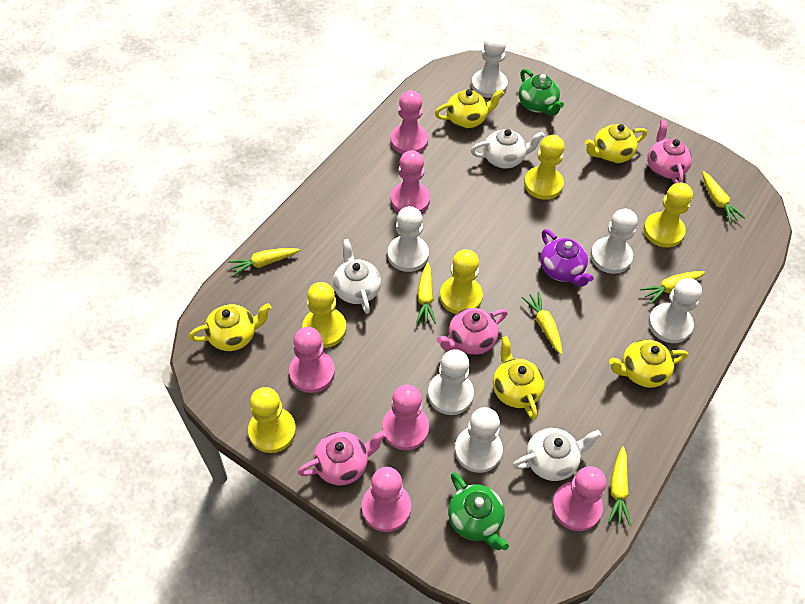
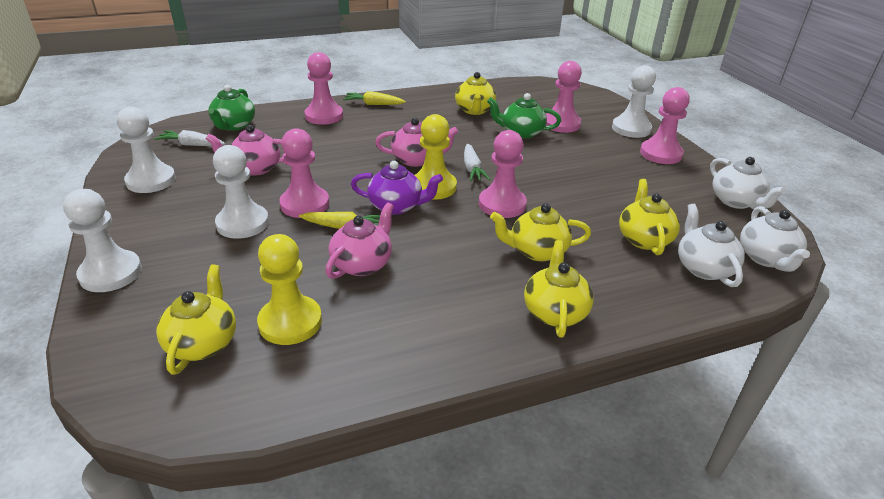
pink pawn: [289,327,335,393] [362,467,411,532] [382,385,429,450] [391,91,428,154] [391,150,430,213] [552,466,606,531] = 6 -> [279,128,329,218] [304,52,343,125] [479,130,527,218] [546,61,582,133] [640,87,690,164] = 5
white carrot: none = 0 -> [154,130,225,146] [464,144,490,181] = 2
white pawn: [388,206,429,272] [428,349,474,415] [455,407,503,473] [471,34,508,98] [591,209,638,274] [648,278,702,343] = 6 -> [63,189,142,292] [117,107,176,193] [213,145,269,239] [612,65,656,138] = 4
yellow carrot: [228,248,300,276] [416,262,436,324] [522,292,562,355] [608,446,631,526] [640,271,705,304] [702,171,745,223] = 6 -> [299,212,380,229] [343,91,406,105] = 2
yellow pawn: [248,387,296,453] [302,282,346,348] [440,249,483,314] [524,135,565,200] [643,183,693,247] = 5 -> [257,234,322,345] [415,114,457,200] = 2

